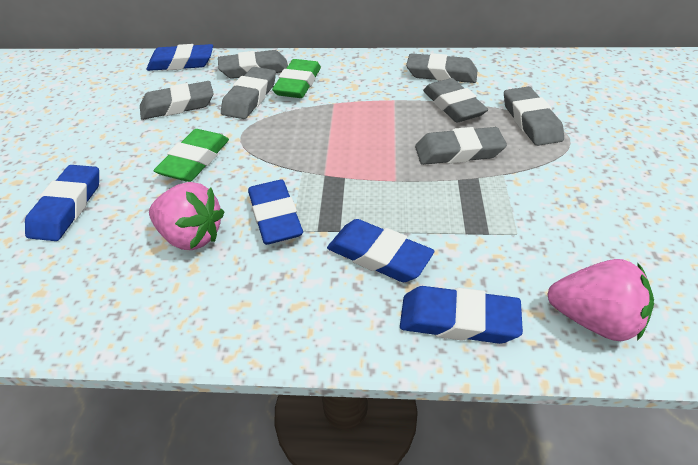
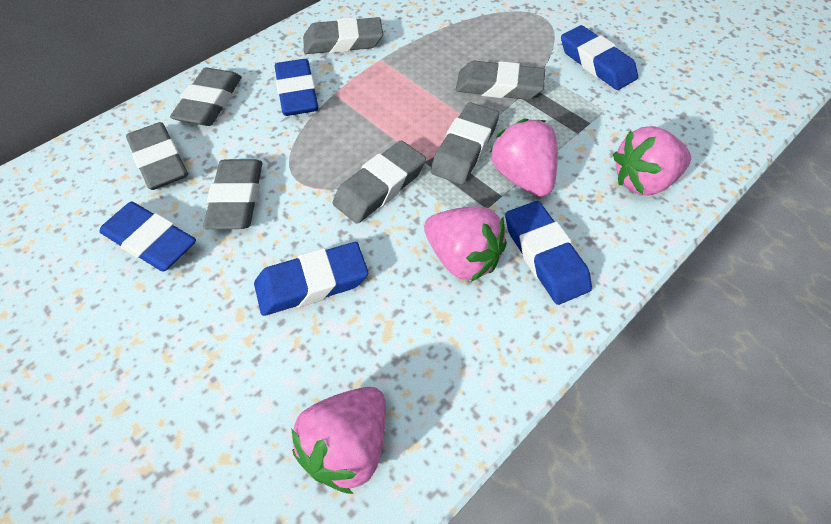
green eraser: [153,129,229,182] [272,59,321,98] = 2 -> none = 0
pink strawberry: [149,182,224,250] [547,259,654,341] = 2 -> [291,387,386,494] [424,206,507,282] [490,118,558,197] [613,126,691,195] = 4

